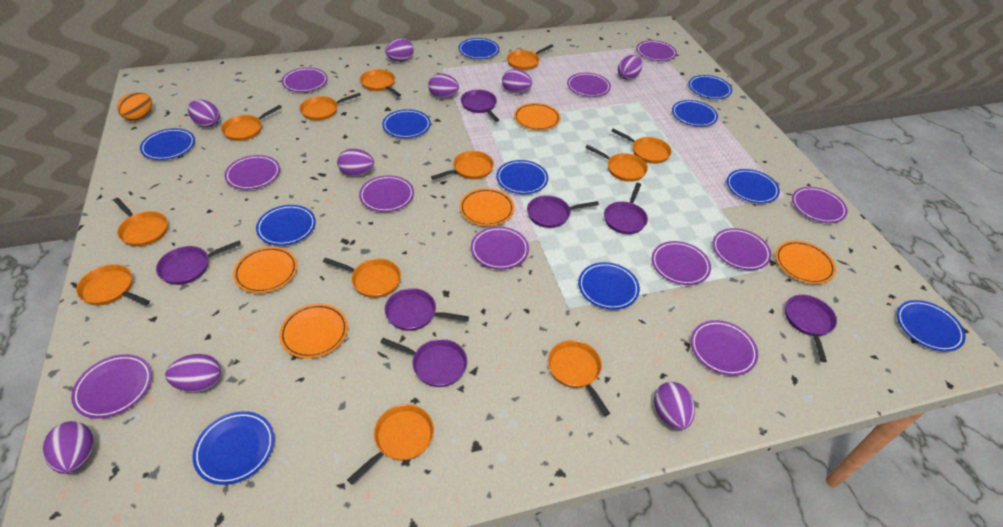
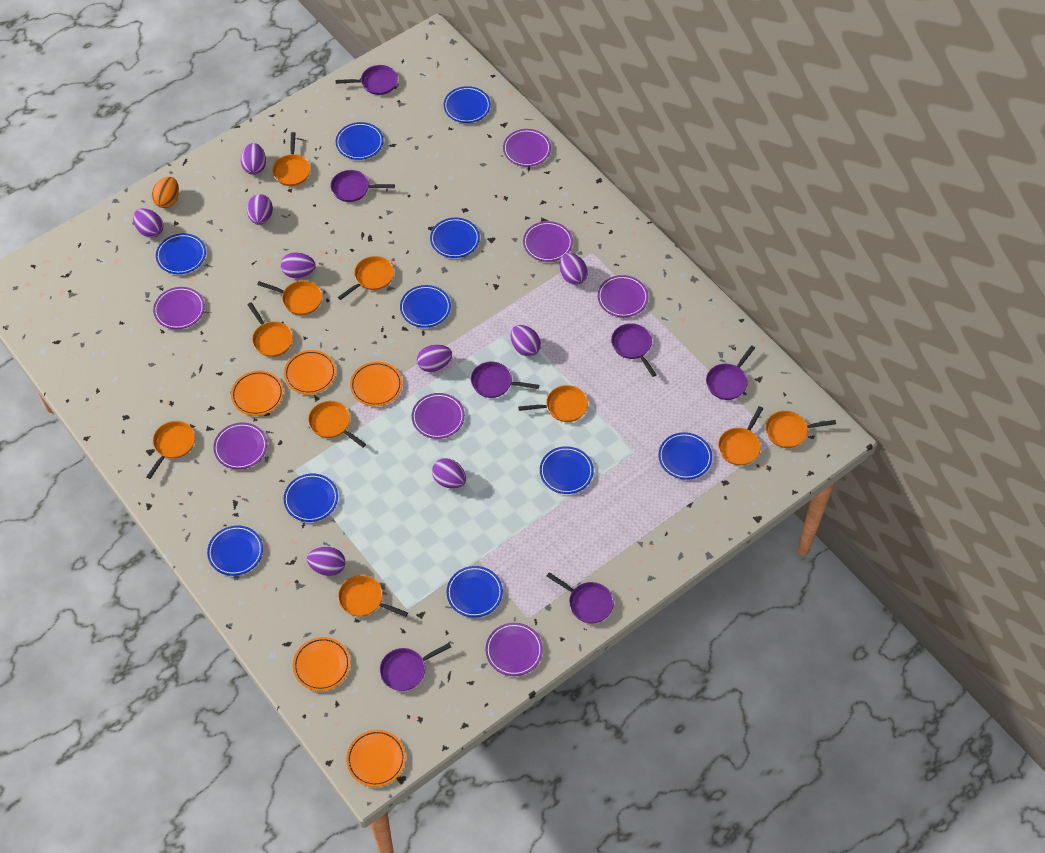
blue plate: [140,128,195,160] [192,411,274,485] [256,205,316,246] [382,109,431,138] [458,38,499,59] [496,160,548,194] [578,262,640,310] [672,100,718,127] [688,75,732,99] [727,169,780,203] [897,300,966,352] = 11 -> [156,233,206,274] [207,525,263,576] [284,474,338,522] [336,122,384,160] [400,285,451,328] [430,218,480,258] [443,86,491,123] [447,566,503,618] [540,446,594,494] [658,432,712,480] = 10
orange pan: [76,264,150,306] [113,198,168,247] [221,105,282,141] [299,93,361,121] [323,258,401,298] [347,404,434,485] [360,69,401,97] [431,151,494,180] [507,44,554,70] [548,340,610,416] [585,145,648,182] [611,128,672,164] = 12 -> [146,421,195,479] [248,302,293,357] [257,281,322,315] [272,132,311,186] [308,401,366,447] [338,256,394,300] [338,575,408,617] [518,385,588,422] [718,406,763,466] [766,411,836,448] = 10
purple plate: [71,354,152,418] [225,155,280,190] [282,67,328,92] [359,175,414,212] [471,227,529,269] [567,73,611,97] [636,40,677,61] [652,241,711,285] [691,320,758,376] [713,228,771,270] [792,187,848,223] = 11 -> [153,287,205,329] [213,423,267,469] [412,393,465,439] [485,623,543,676] [503,129,551,167] [523,221,573,262] [598,275,648,317] = 7

